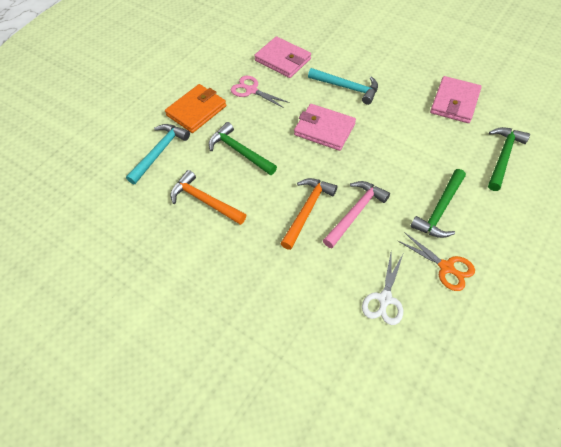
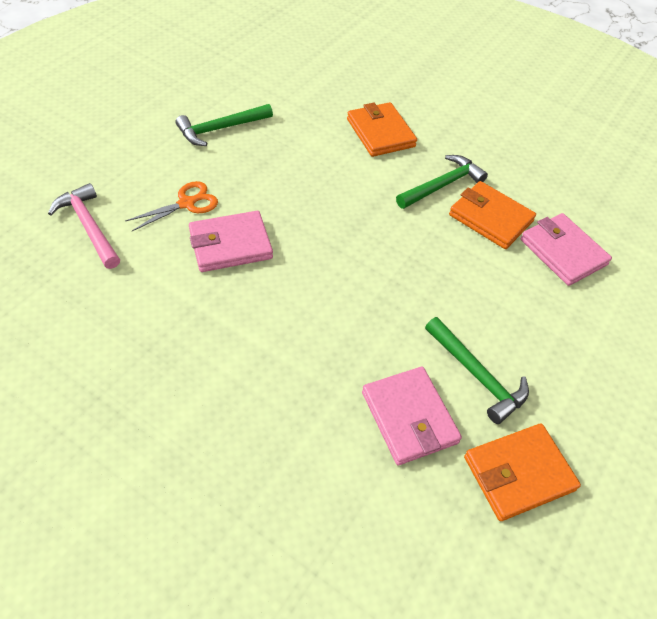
orange hammer: [170,170,246,225] [280,178,337,250] = 2 -> none = 0
orange wallet: [165,84,226,133] = 1 -> [347,102,417,157] [449,181,536,249] [464,423,581,521] = 3
pink scissors: [231,76,290,108] = 1 -> none = 0
turquoise hammer: [126,124,190,184] [308,68,378,105] = 2 -> none = 0
white scissors: [362,253,403,325] = 1 -> none = 0

